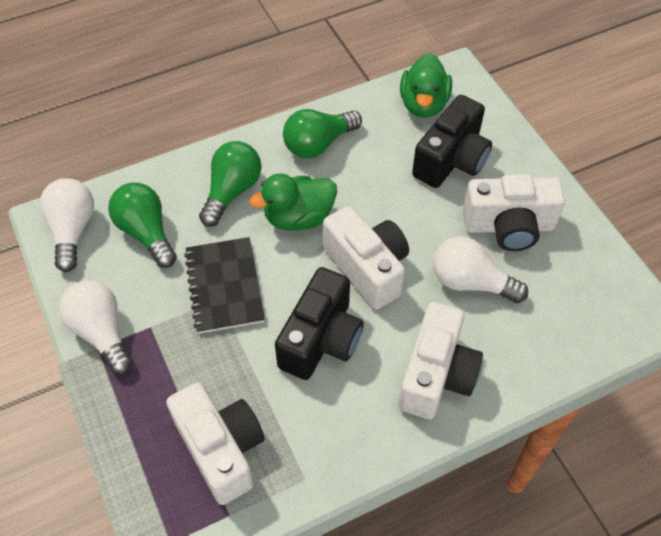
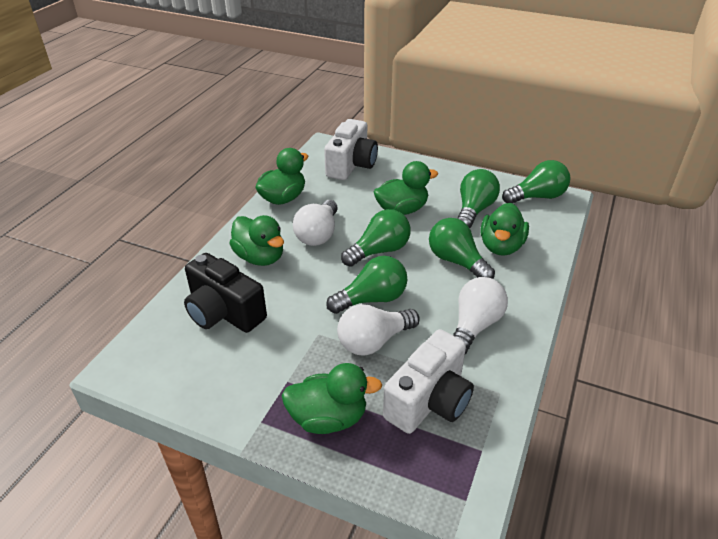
black camera: [275,267,364,380] [412,95,492,188] = 2 -> [184,253,267,333] = 1
black notebook: [184,237,265,334] = 1 -> none = 0
green duck: [249,173,337,231] [400,53,452,118] = 2 -> [229,215,284,266] [255,148,308,205] [281,363,382,434] [374,161,438,215] [481,203,529,256] = 5
green light bulb: [108,183,177,268] [199,141,262,227] [283,109,362,159] = 3 -> [326,256,407,314] [341,209,411,267] [429,218,495,279] [457,169,500,228] [502,160,570,203] = 5
white camera: [166,382,265,505] [323,206,409,310] [399,302,483,419] [463,174,565,251] = 4 -> [324,119,378,180] [383,329,474,434] = 2

